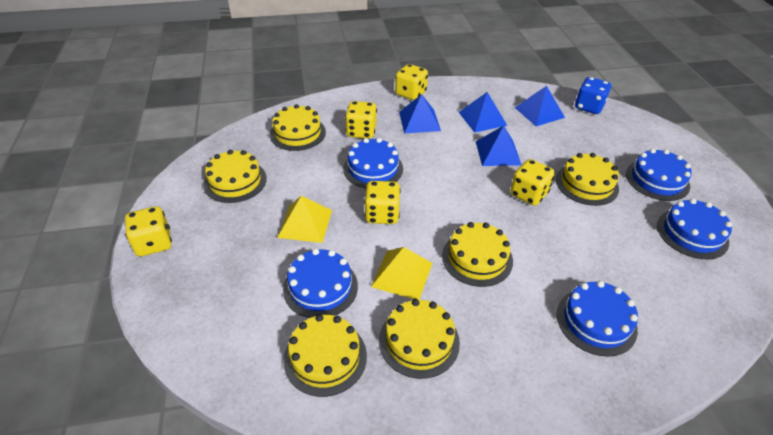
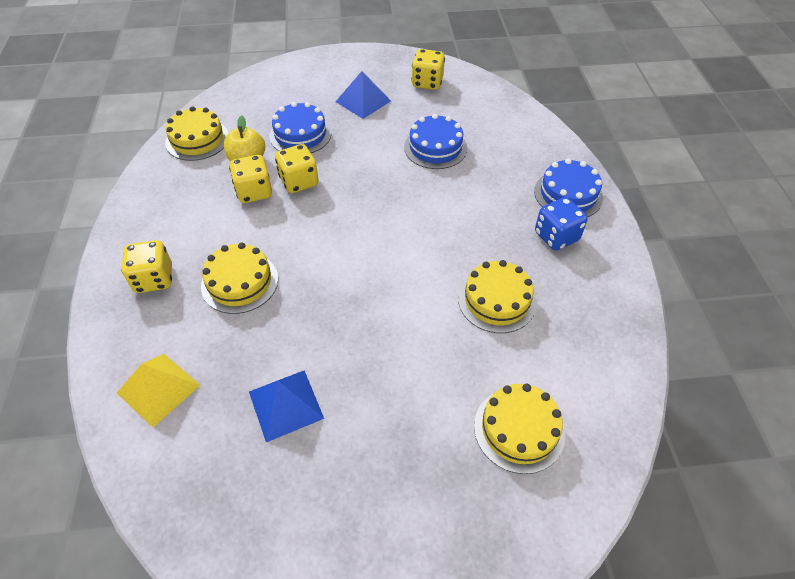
blue cake: [283,249,358,318] [343,138,403,188] [557,281,638,357] [626,149,692,201] [657,199,732,259] = 5 -> [269,102,332,153] [404,114,467,169] [534,159,603,217] = 3
blue pyramid: [399,94,441,133] [459,92,508,133] [476,126,522,166] [515,86,565,126] = 4 -> [249,370,324,442] [336,71,391,119] = 2
yellow apple: none = 0 -> [224,115,265,162] = 1
yellow cake: [203,150,267,203] [270,104,326,151] [283,314,367,397] [379,299,460,379] [442,222,513,287] [556,153,619,206] = 6 -> [165,106,229,161] [201,243,278,314] [458,260,537,333] [474,384,565,474] = 4
yellow dice: [125,206,172,256] [345,101,377,139] [364,181,401,224] [395,64,428,100] [510,159,555,206] = 5 -> [122,240,172,293] [229,155,272,203] [275,144,319,193] [412,49,445,90] = 4
yellow pyramid: [277,195,332,243] [371,247,432,300] = 2 -> [117,354,200,427] = 1

